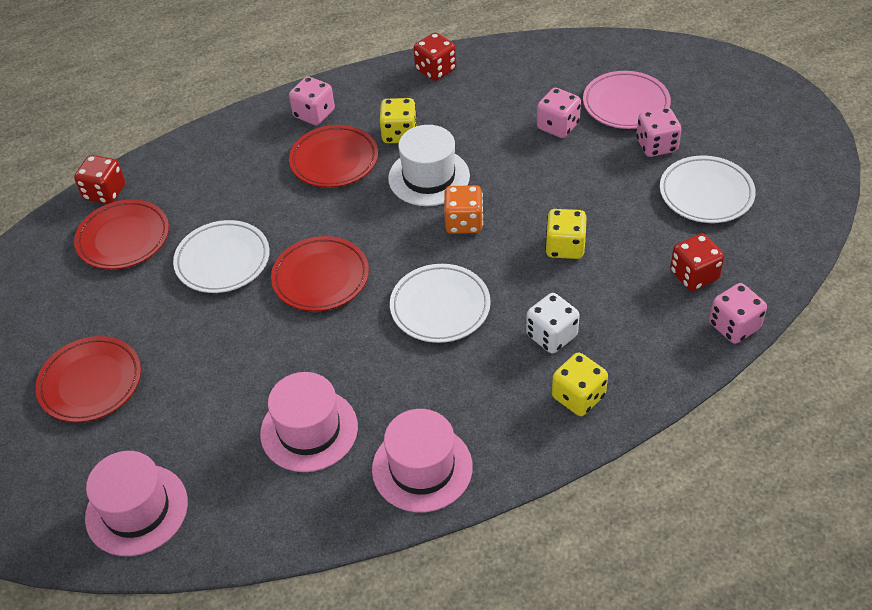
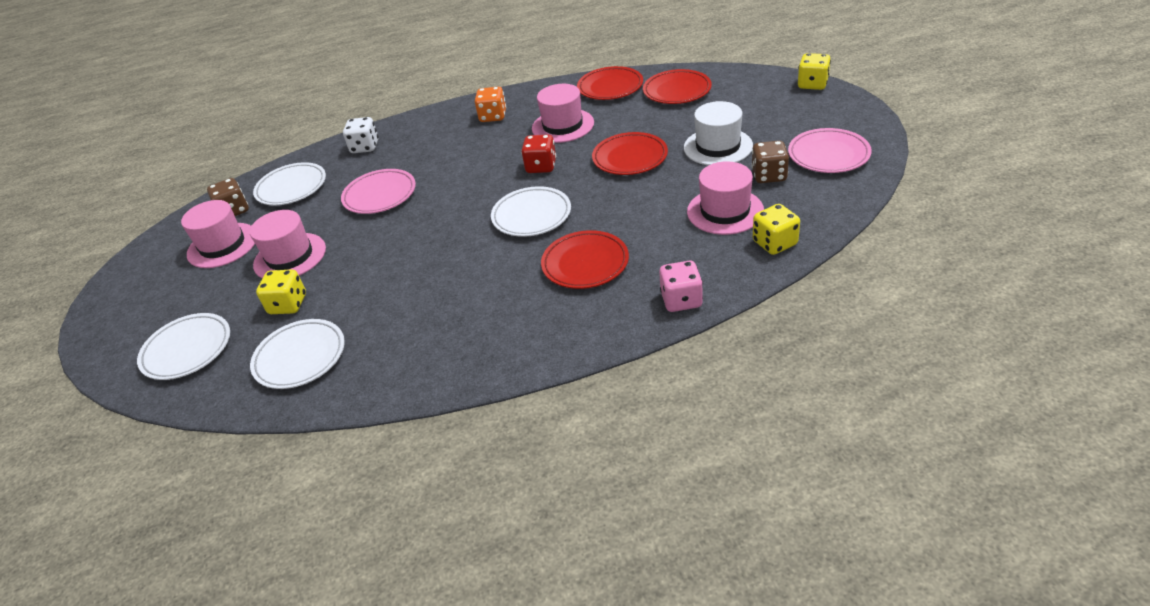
brown dice: none = 0 -> [207,178,249,216] [751,141,789,183] = 2
pink dice: [289,76,335,125] [537,88,581,138] [636,107,682,157] [709,283,767,344] = 4 -> [659,261,703,312] = 1
pink hat: [85,451,188,556] [260,372,358,472] [372,409,473,512] = 3 -> [181,200,255,268] [250,210,326,278] [532,84,594,143] [687,161,764,235] = 4
pink plate: [583,71,671,129] = 1 -> [341,169,416,214] [788,128,872,173] = 2
red dice: [74,155,125,204] [414,33,456,81] [670,234,725,291] = 3 -> [521,135,556,173] = 1
white plate: [173,220,270,293] [390,264,491,343] [660,155,756,223] = 3 -> [137,313,230,380] [250,319,345,389] [253,162,326,205] [491,186,571,237] = 4

